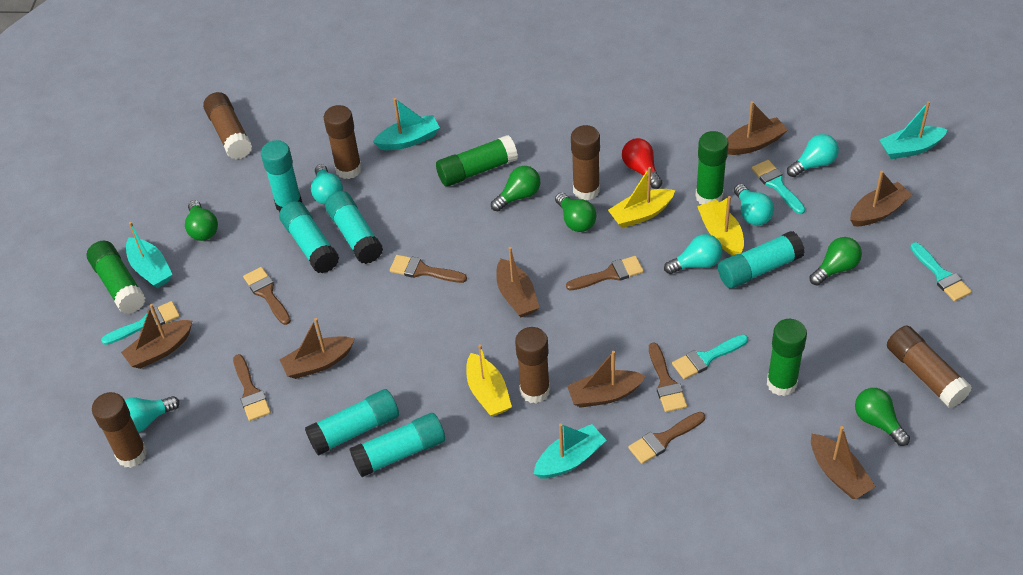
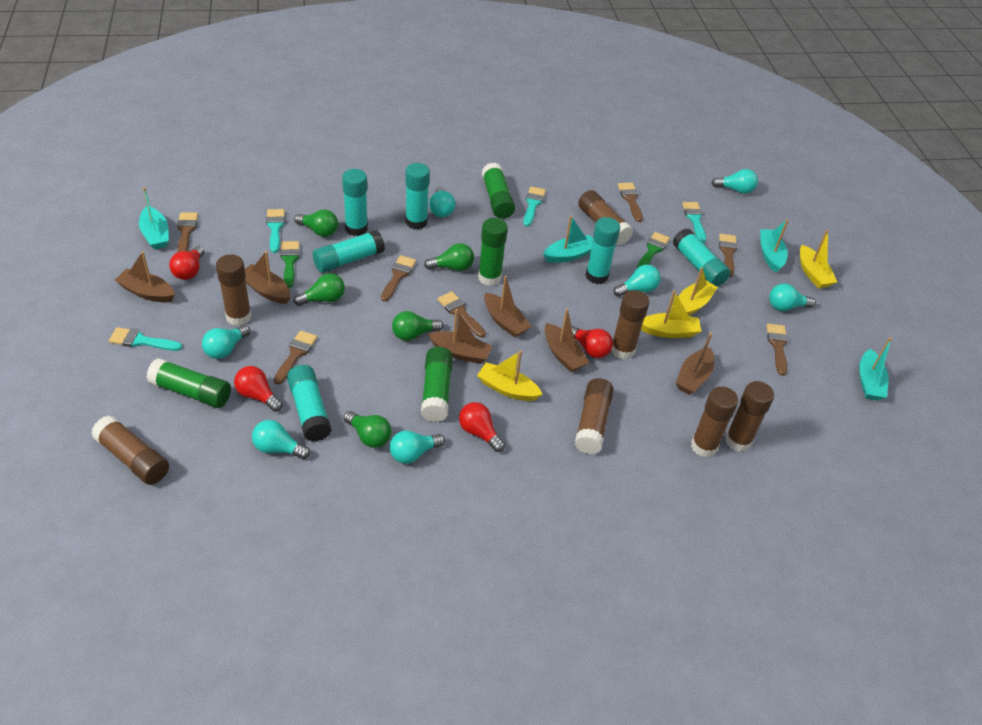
brown boat: [121,304,193,369] [280,318,354,379] [496,247,539,317] [567,351,645,408] [727,101,788,155] [811,426,876,499] [850,171,913,226] = 7 -> [115,251,175,303] [245,251,290,304] [428,309,493,364] [484,276,532,338] [545,308,589,372] [676,332,714,395] = 6
brown brush: [233,354,271,421] [243,267,291,325] [390,255,467,283] [566,256,644,290] [628,412,705,464] [649,342,687,412] = 6 -> [177,212,198,252] [274,330,317,385] [381,255,416,302] [437,291,486,338] [618,183,643,222] [719,234,737,277] [767,324,788,376] = 7
brown glue stick: [92,392,147,468] [203,92,252,159] [324,105,362,179] [515,327,550,404] [571,125,600,200] [887,326,972,408] = 6 -> [91,415,169,485] [216,254,252,326] [575,378,614,454] [578,190,633,245] [612,290,649,359] [691,386,738,457] [725,381,774,452] = 7
green brush: none = 0 -> [280,241,300,288] [637,232,670,268] = 2
red light bulb: [622,138,662,189] = 1 -> [169,246,204,280] [234,366,283,412] [459,402,505,452] [571,326,613,358] = 4
turquoise light bulb: [125,396,180,433] [311,164,343,205] [664,234,722,274] [734,184,774,225] [787,134,839,177] = 5 -> [202,325,250,359] [252,420,310,459] [390,430,445,464] [429,187,455,217] [613,265,661,297] [711,169,758,194] [769,283,816,311] = 7
yellow boat: [466,344,512,417] [608,167,675,228] [697,196,744,256] = 3 -> [477,351,543,401] [641,290,701,338] [678,267,718,315] [800,229,837,289] = 4

